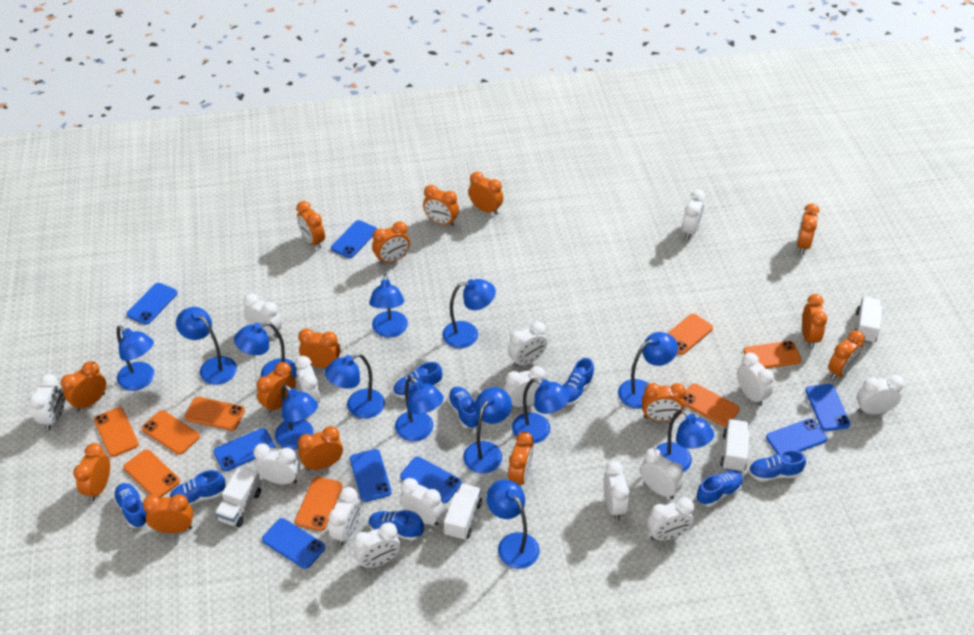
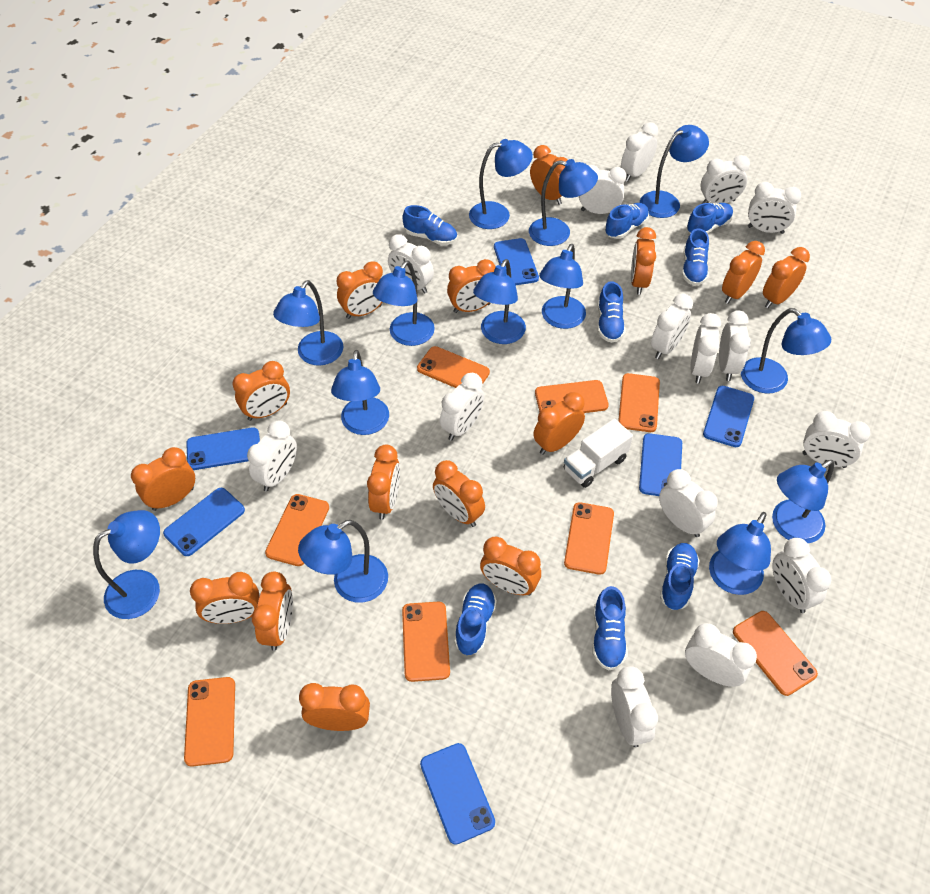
blue phone: [127,283,177,325] [213,428,275,471] [262,518,325,569] [331,220,377,258] [350,449,392,502] [400,457,462,503] [766,418,827,454] [805,384,850,431] = 8 -> [163,488,245,556] [186,427,260,470] [420,743,495,845] [494,238,539,285] [639,433,682,496] [703,386,754,447] = 6
white truck: [215,466,261,527] [444,483,482,541] [720,419,749,472] [855,297,882,344] = 4 -> [564,419,633,488] = 1

